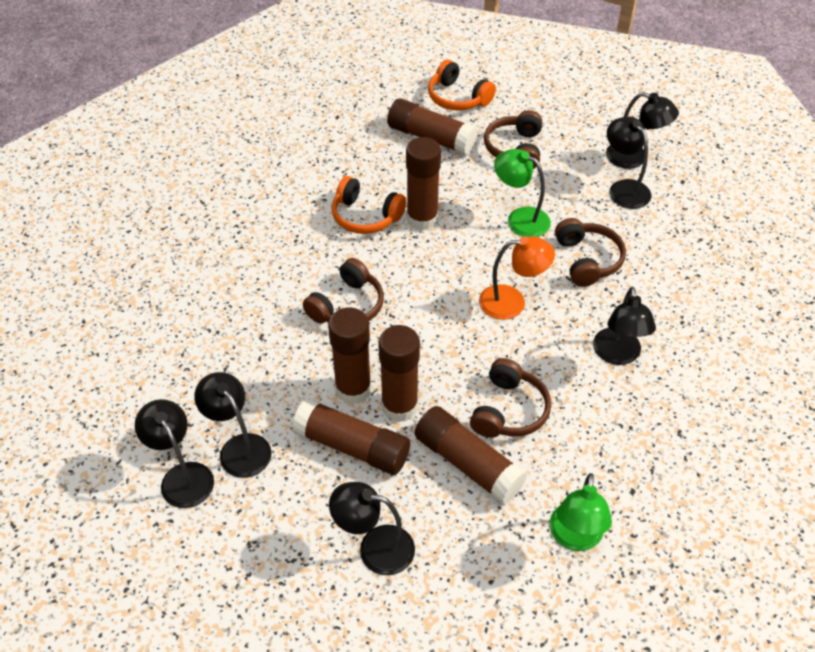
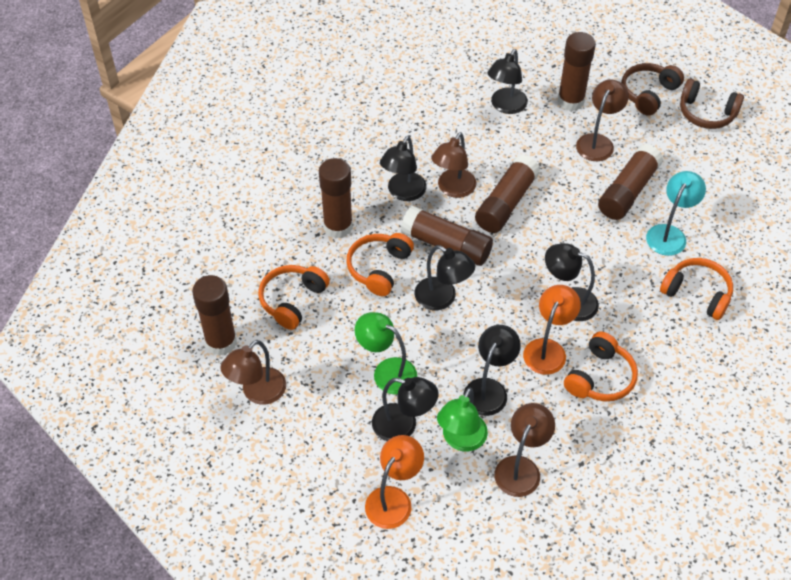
brown headphones: [303,258,384,323] [470,358,551,438] [484,110,542,169] [555,218,626,287] = 4 -> [621,63,684,116] [680,79,744,129] = 2
brown lamp: none = 0 -> [220,340,286,405] [431,132,477,198] [494,403,555,497] [576,80,629,161] = 4
orange headphones: [332,176,406,234] [428,60,496,111] = 2 -> [258,265,330,330] [346,233,414,296] [564,332,638,401] [660,258,733,320] = 4
orange lamp: [479,236,555,320] = 1 -> [365,435,424,529] [523,285,581,375] = 2
turquoise lamp: none = 0 -> [646,171,706,256] = 1

